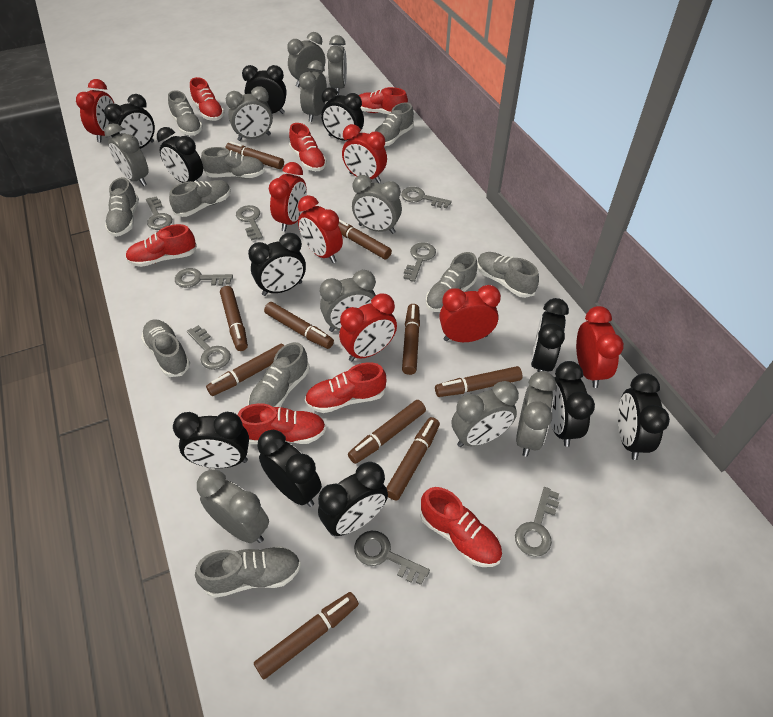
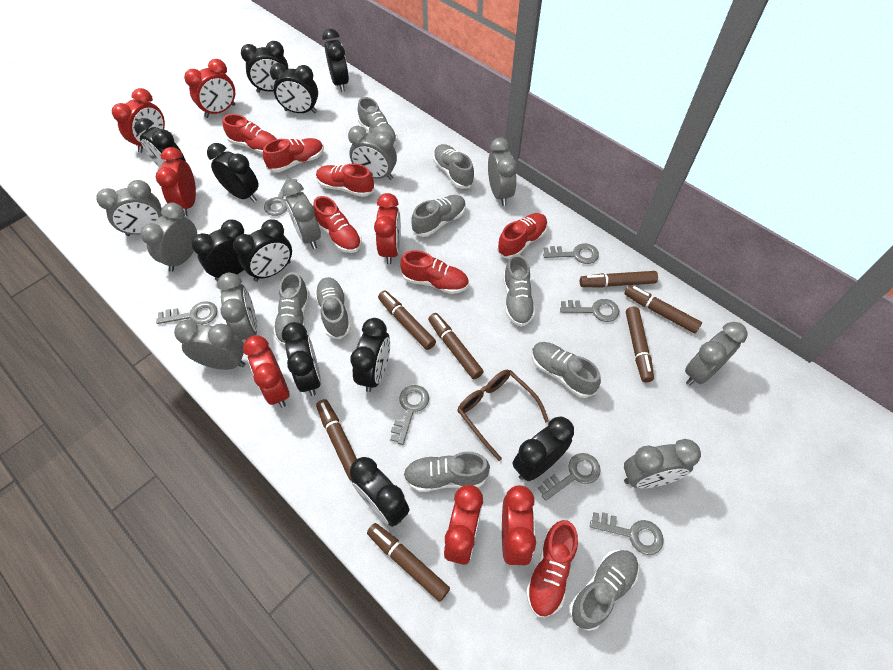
brown glasses: none = 0 -> [457,370,549,461] = 1
brown marker: [206,344,284,396] [220,286,248,351] [225,141,284,169] [254,592,359,680] [264,302,334,349] [338,219,392,259] [348,400,426,464] [386,417,440,501] [402,304,420,375] [435,366,522,397] = 10 -> [316,399,357,480] [367,523,450,602] [378,291,436,350] [428,313,484,379] [580,271,658,288] [624,285,702,333] [626,307,654,382] = 7
grey clock: [104,123,149,186] [197,469,269,543] [226,86,273,141] [287,32,325,87] [299,60,327,122] [320,270,376,332] [327,35,347,95] [352,175,402,234] [452,381,519,447] [516,371,556,457] = 10 -> [96,180,163,236] [140,203,197,272] [174,320,245,370] [217,273,257,340] [282,181,321,249] [348,126,397,180] [488,137,518,206] [624,439,701,488] [685,322,748,386] = 9
grey key: [146,196,172,230] [175,268,233,288] [187,325,231,370] [236,205,263,241] [354,531,430,585] [401,187,452,208] [403,242,436,282] [515,487,559,557] = 8 -> [156,301,218,325] [264,177,297,216] [390,385,429,445] [538,453,601,501] [543,243,599,264] [560,299,619,322] [590,512,664,555] = 7
grey shoe: [105,177,139,237] [141,319,190,377] [168,90,203,136] [169,180,231,217] [195,546,301,598] [201,147,265,178] [248,342,309,407] [374,102,414,146] [426,252,477,312] [477,252,539,298] = 10 -> [273,272,310,346] [315,277,351,339] [358,97,397,146] [403,452,490,492] [411,195,466,237] [433,144,475,189] [503,254,535,327] [532,342,601,398] [569,550,639,631] = 9

